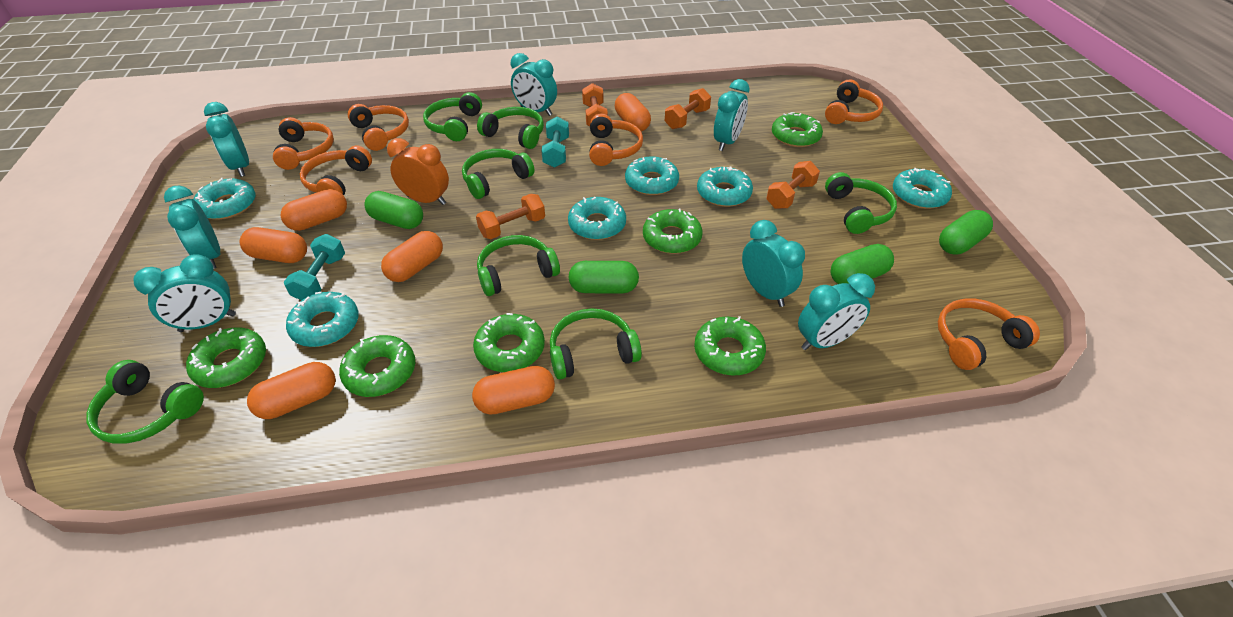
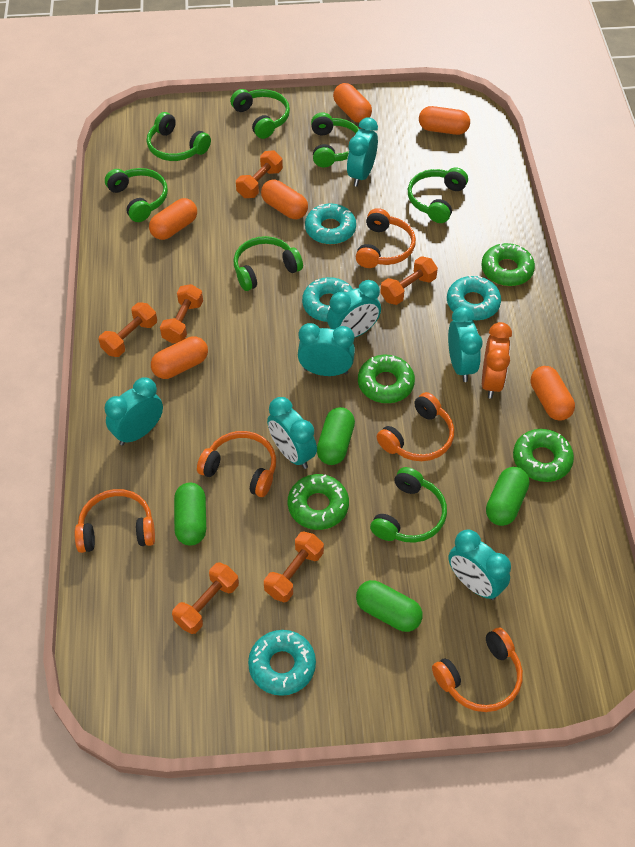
green donut: [186,328,266,388] [339,335,415,397] [473,313,545,372] [643,208,703,254] [694,316,766,376] [772,112,823,147] = 6 -> [288,474,349,530] [358,355,415,403] [481,243,535,286] [513,429,574,482] = 4
orange dumbbell: [476,194,545,239] [582,83,608,126] [665,88,711,129] [766,161,820,209] = 4 -> [99,302,157,357] [160,284,203,344] [172,562,239,634] [236,150,283,198] [264,532,324,602] [380,256,438,305] = 6
orange headphones: [273,117,334,170] [300,146,372,195] [348,104,409,151] [589,113,643,166] [825,79,883,124] [938,298,1040,370] = 6 -> [75,489,155,553] [197,431,276,497] [356,208,416,268] [377,392,454,461] [432,628,523,712] = 5
turquoise donut: [194,177,256,220] [286,292,359,347] [568,197,626,240] [625,157,679,195] [697,166,753,207] [893,168,952,209] = 6 -> [248,630,316,696] [302,277,353,322] [305,204,356,244] [447,275,501,320] = 4
turquoise dumbbell: [284,234,345,300] [541,117,569,168] = 2 -> none = 0

